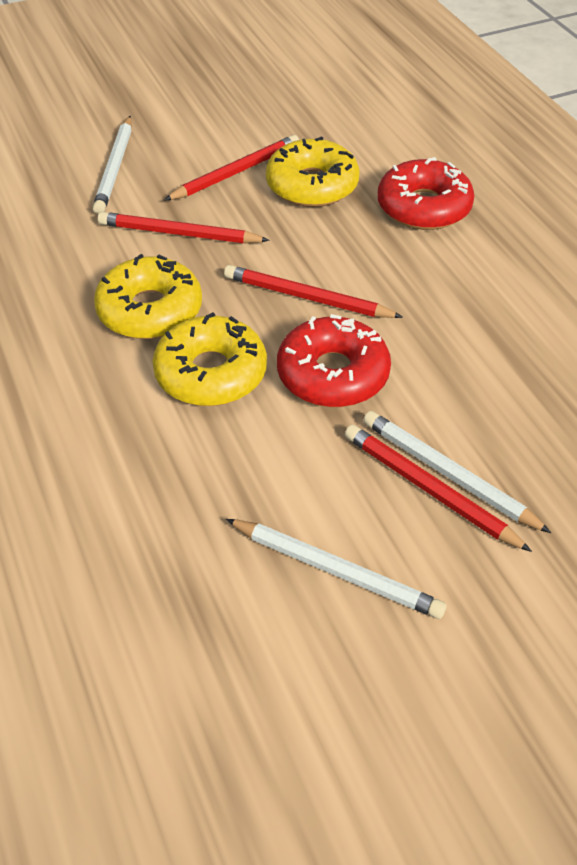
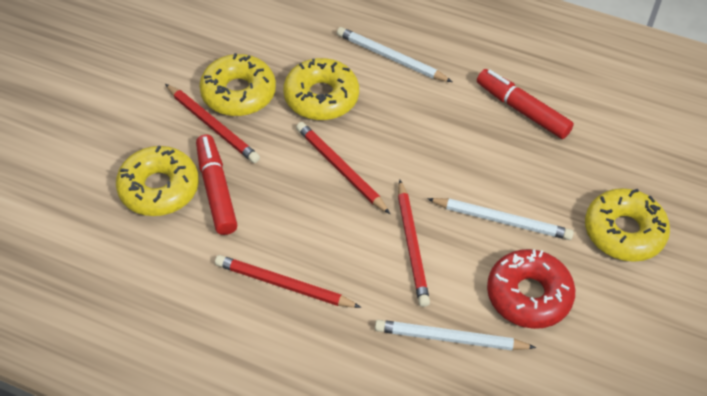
red donut: [277,314,391,407] [378,157,474,230] = 2 -> [487,249,575,329] = 1
red marker: none = 0 -> [196,134,237,235] [477,69,574,139] = 2
yellow donut: [94,254,202,339] [153,312,267,406] [266,136,359,207] = 3 -> [116,146,199,216] [199,53,276,116] [283,58,359,120] [585,188,670,262] = 4

